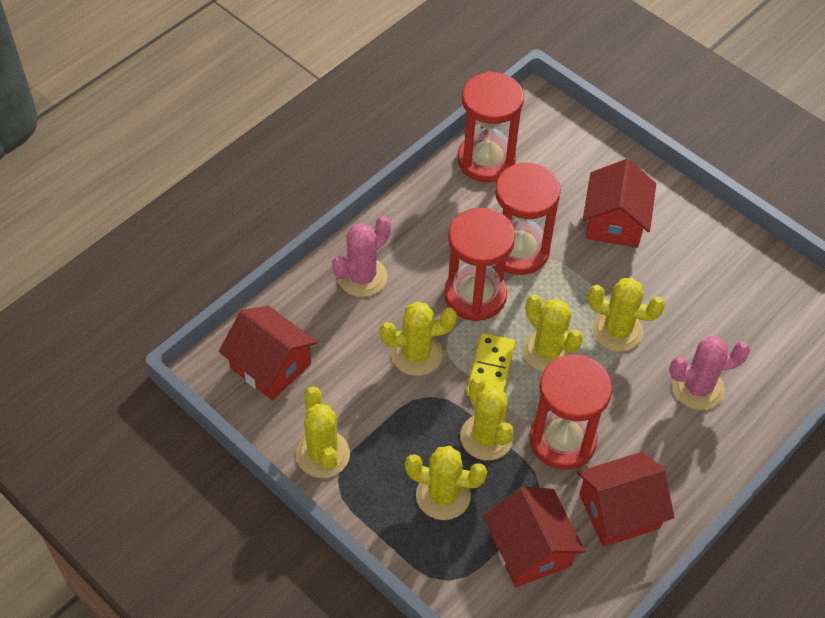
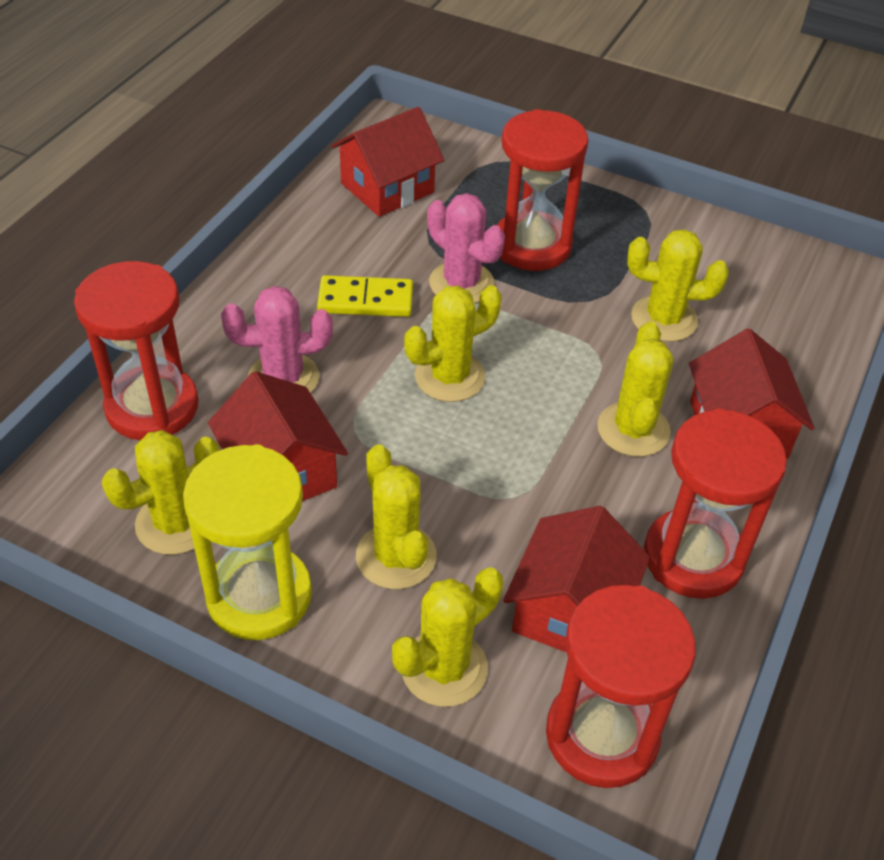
yellow hourglass: none = 0 -> [183,444,312,640] = 1

